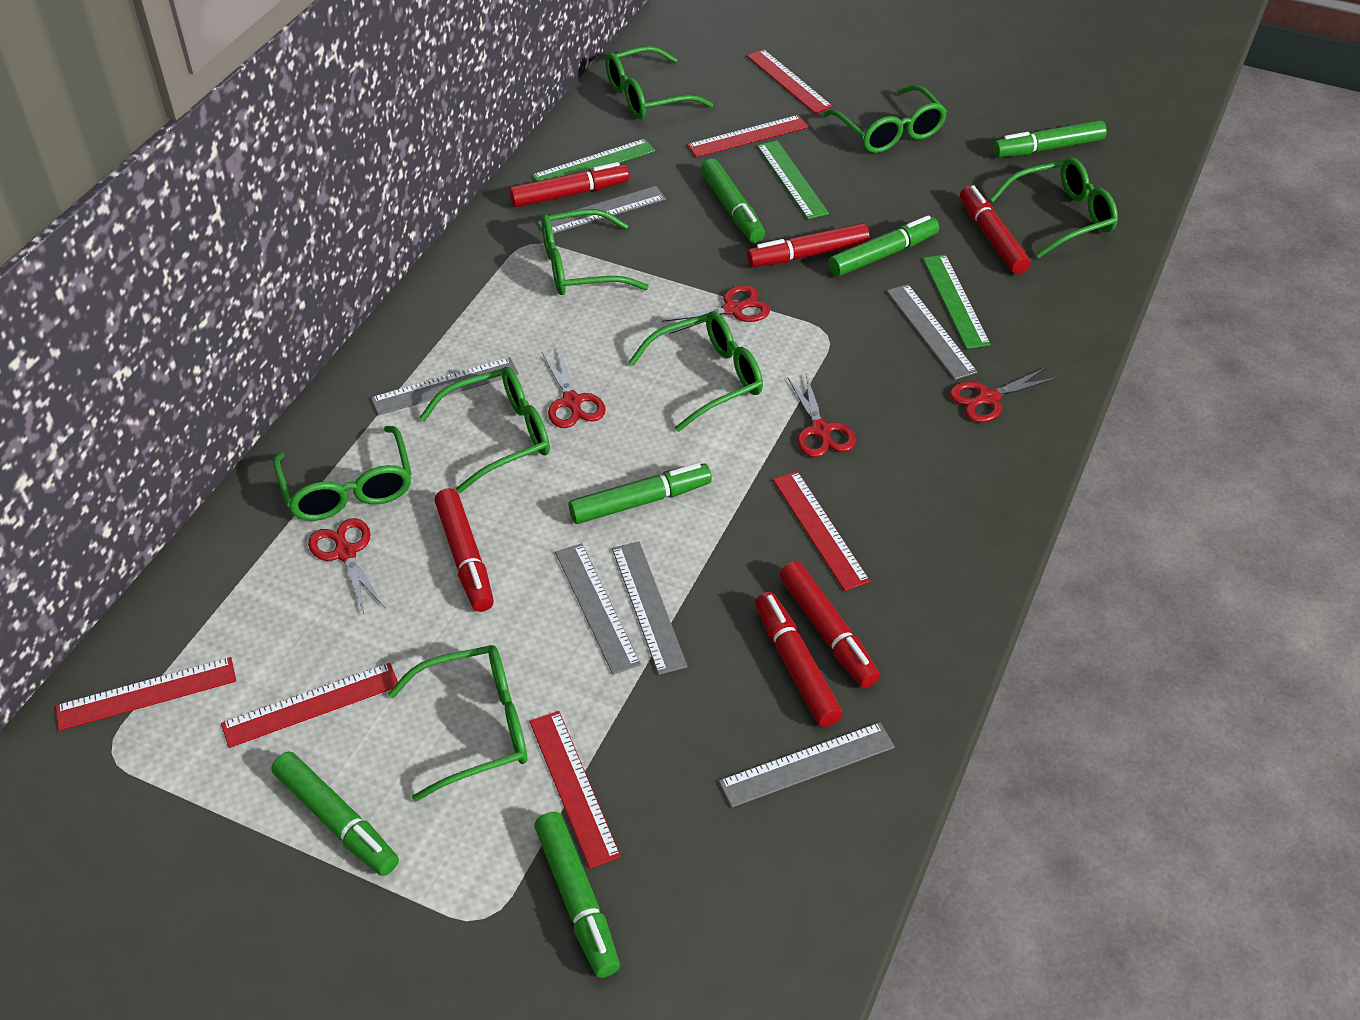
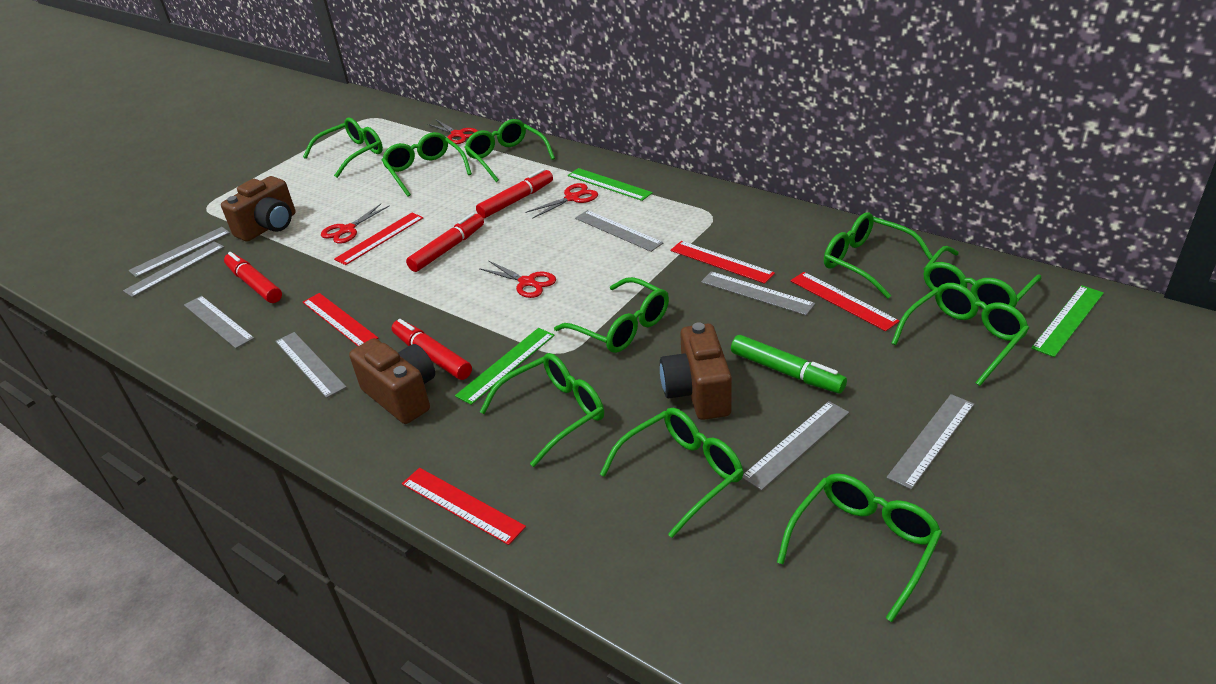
brown camera: none = 0 -> [221,176,296,241] [349,338,435,424] [660,322,732,420] = 3
green glasses: [273,426,412,521] [388,645,527,802] [419,367,550,493] [541,209,649,295] [605,46,713,119] [629,311,763,432] [824,85,947,153] [990,157,1118,258] = 8 -> [303,117,383,178] [382,132,472,197] [464,119,555,182] [480,353,604,467] [554,277,669,353] [600,408,743,538] [777,473,942,622] [824,212,933,299] [891,283,1029,386] [924,246,1041,309] = 10
green marker: [271,751,399,876] [534,812,620,978] [569,463,712,524] [701,158,765,243] [828,215,939,276] [993,120,1107,157] = 6 -> [731,335,847,393] = 1
grey ruler: [371,357,519,415] [537,186,666,234] [555,543,641,675] [612,541,688,675] [719,722,895,807] [887,284,977,380] = 6 -> [123,241,224,297] [129,227,230,278] [184,296,254,349] [275,332,347,398] [575,210,664,252] [701,271,815,315] [742,401,849,491] [886,394,975,490] = 8
red marker: [435,488,494,612] [509,162,629,207] [747,223,870,267] [755,592,843,727] [780,561,880,688] [960,185,1031,274] = 6 -> [224,252,282,303] [391,319,472,380] [406,213,484,272] [476,169,553,219] = 4
red ruler: [55,657,236,731] [221,663,398,748] [529,711,621,869] [687,115,808,157] [747,49,833,114] [773,471,870,591] = 6 -> [303,293,378,346] [334,213,423,265] [402,468,526,545] [670,241,775,284] [790,272,899,331] = 5
red scissors: [308,518,385,614] [542,349,606,428] [662,285,770,334] [788,374,856,457] [950,367,1059,423] = 5 -> [321,204,390,244] [427,119,478,144] [479,261,556,298] [525,183,598,219] = 4

